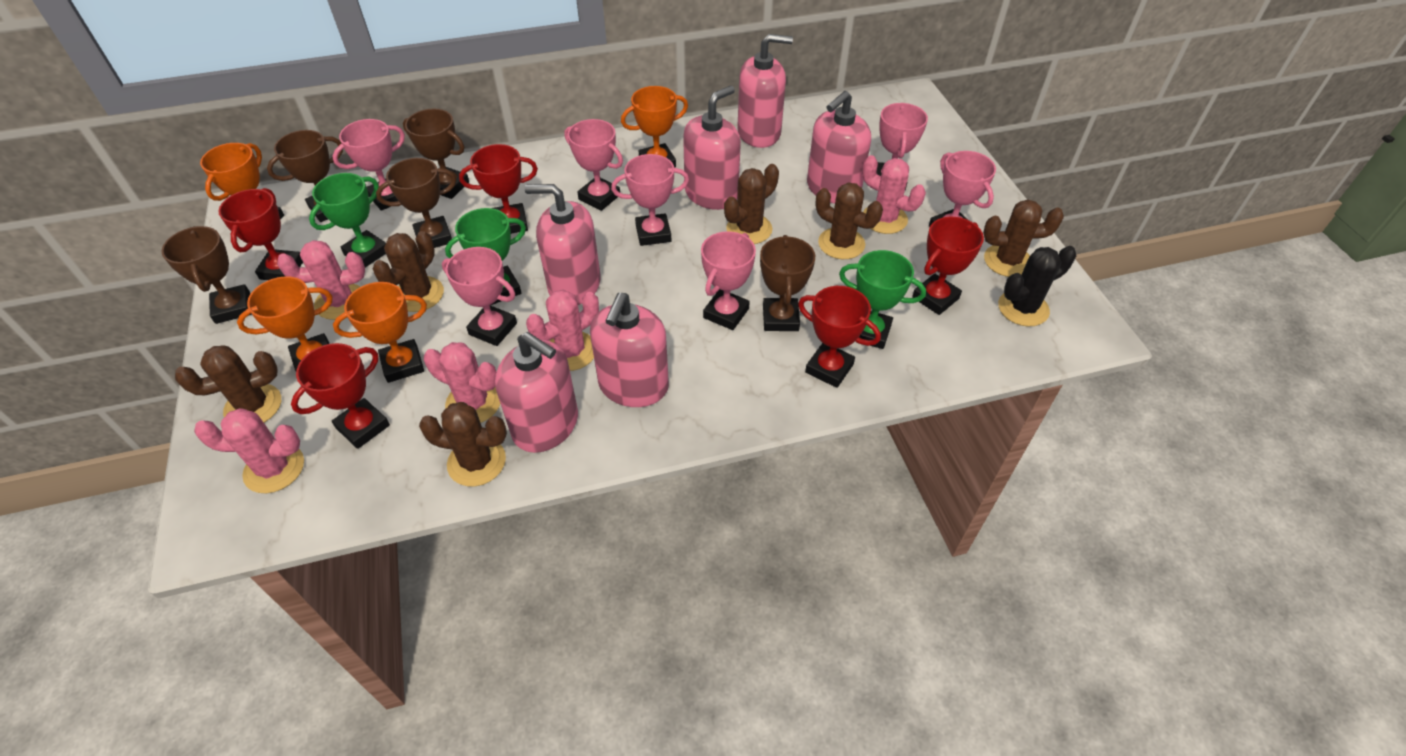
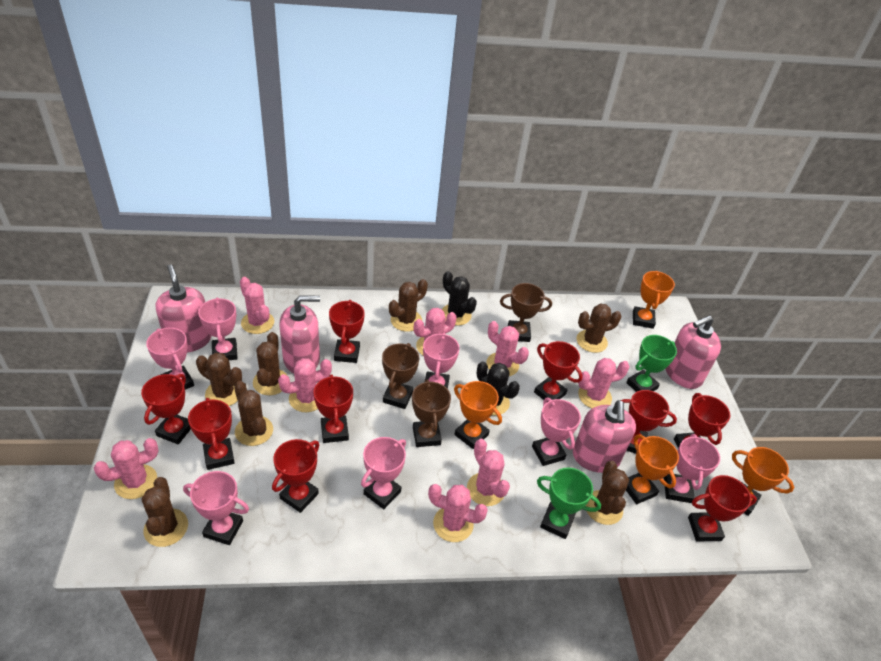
black cactus: [998,246,1076,326] = 1 -> [442,271,477,326] [477,361,520,416] = 2
brown cactus: [175,346,281,423] [373,231,444,312] [419,402,507,486] [724,164,779,244] [816,182,883,259] [983,199,1064,277] = 6 -> [142,477,188,547] [196,353,242,406] [234,381,273,446] [253,332,287,395] [389,279,428,332] [576,304,621,353] [585,461,629,525] = 7
brown trophy: [161,226,251,324] [267,130,343,222] [376,158,456,248] [403,109,469,199] [760,235,815,331] = 5 -> [382,343,419,409] [412,379,451,447] [500,283,552,342] = 3
green trophy: [309,173,386,268] [445,208,526,305] [839,250,926,349] = 3 -> [537,468,601,539] [626,335,677,392] = 2
pink cactus: [194,408,304,493] [277,240,365,320] [424,342,500,423] [526,290,599,371] [862,155,926,234] = 5 -> [94,438,159,499] [240,277,274,334] [278,358,332,412] [414,308,457,355] [428,484,488,542] [467,439,510,506] [486,321,529,376] [578,358,630,408] = 8
pink soap dispenser: [495,332,578,453] [525,184,601,305] [590,293,669,407] [683,85,741,210] [737,34,793,148] [807,91,871,204] = 6 -> [156,264,211,353] [280,295,320,373] [573,400,636,473] [666,315,721,389] = 4
red trophy: [218,188,303,280] [291,343,390,449] [459,144,538,234] [798,286,881,388] [912,217,984,315] = 5 -> [141,374,191,444] [188,398,235,470] [272,439,319,513] [314,374,353,443] [329,300,365,363] [534,341,583,402] [620,390,677,454] [674,393,730,448] [688,475,757,541] = 9

